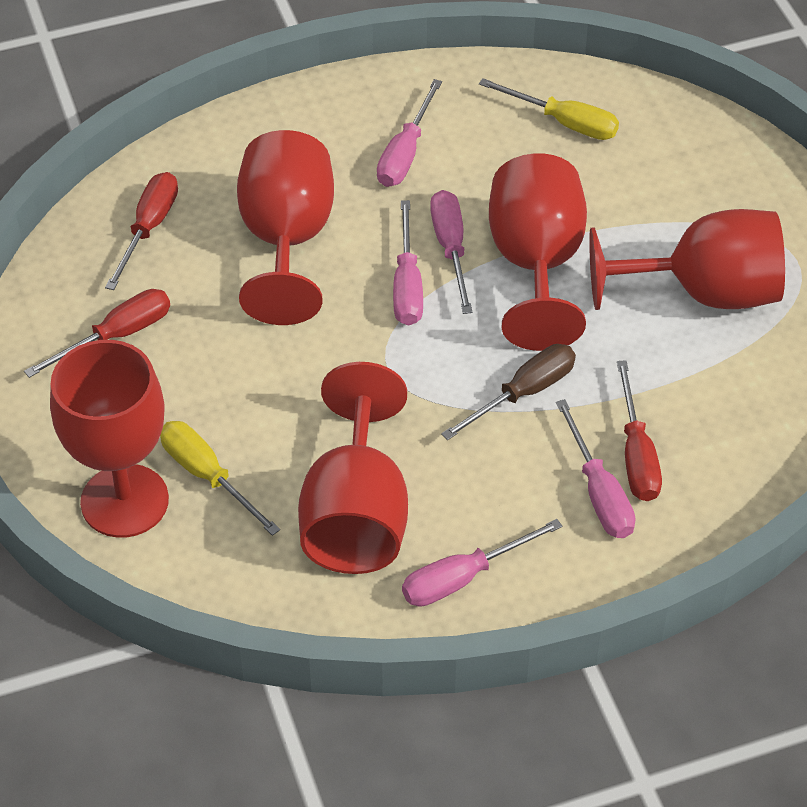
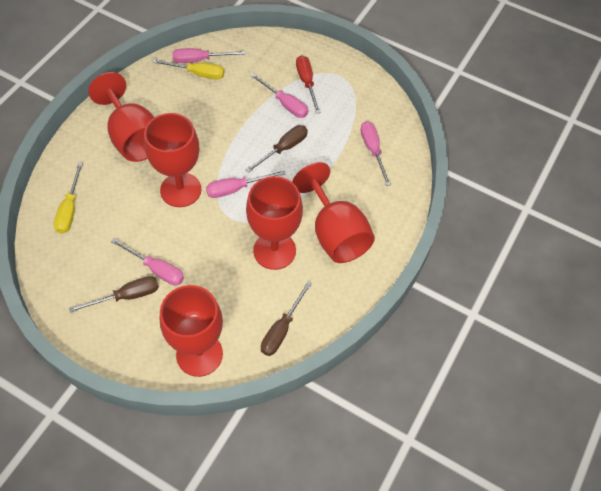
brown screwdriver: [441,344,576,440] = 1 -> [69,276,159,313] [246,125,308,173] [261,281,312,356] = 3
red screwdriver: [24,289,170,378] [105,172,178,290] [617,360,662,501] = 3 -> [296,55,321,114] = 1

